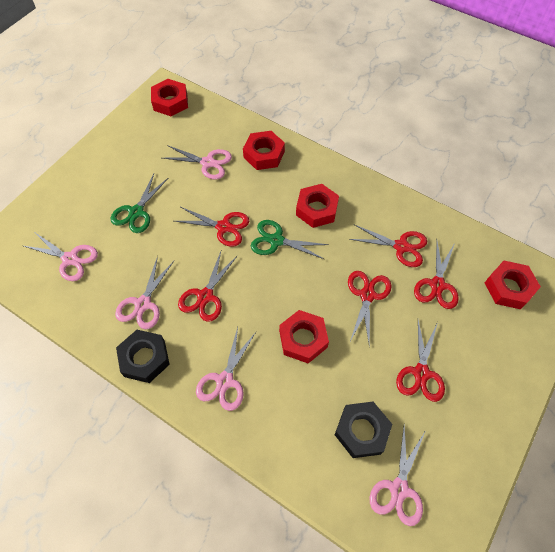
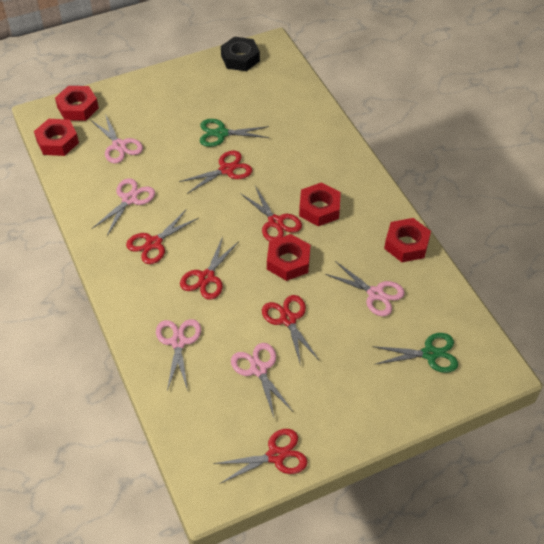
black nut: [116,330,170,383] [335,402,392,458] = 2 -> [221,37,260,71] = 1

